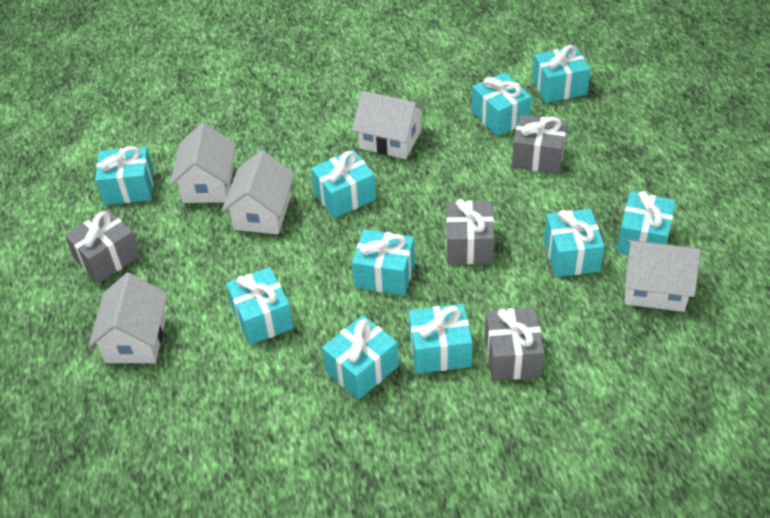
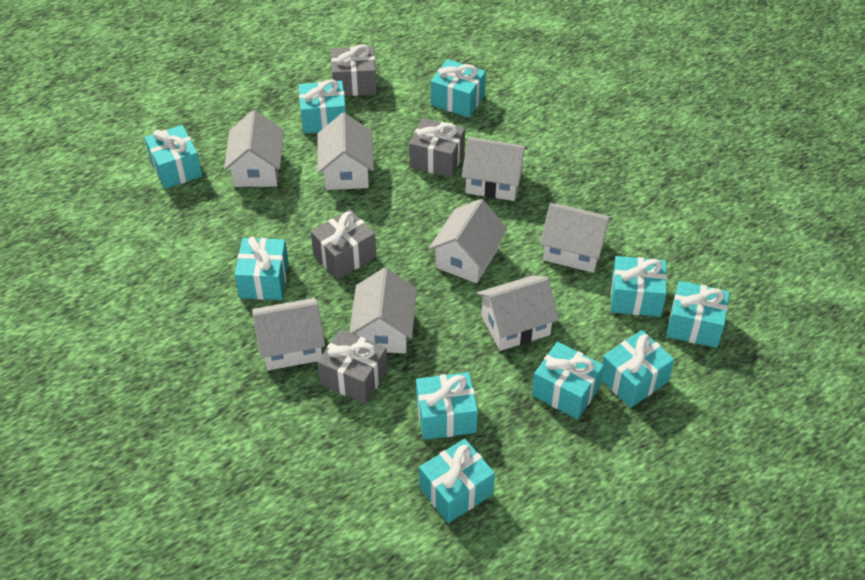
white house: [88,273,167,363] [170,123,236,203] [222,150,294,234] [352,91,425,159] [625,240,701,312] = 5 -> [224,110,284,187] [252,298,325,370] [317,113,374,190] [349,268,417,353] [429,199,507,283] [462,137,528,201] [477,275,559,351] [540,203,613,273] = 8

